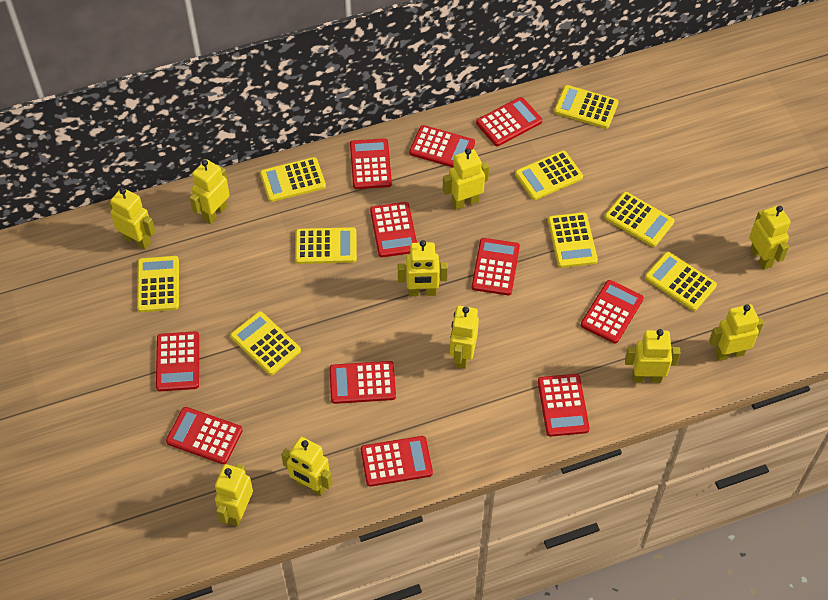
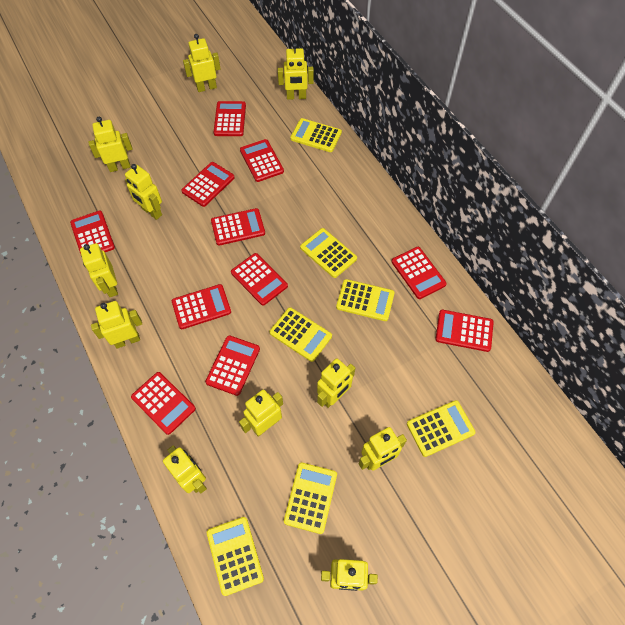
yellow calculator: [137,256,179,312] [230,311,301,375] [260,157,326,202] [295,227,357,264] [515,150,583,200] [548,212,598,268] [554,85,619,129] [604,192,674,247] [645,252,717,311] = 9 -> [207,517,264,596] [269,307,332,362] [284,462,337,534] [290,118,342,152] [300,228,357,278] [336,279,395,321] [407,400,475,457] = 7
yellow robot: [109,188,155,250] [190,159,230,224] [215,464,253,527] [281,437,333,496] [398,240,448,296] [443,148,489,210] [450,306,479,369] [625,329,681,383] [709,304,764,361] [749,205,791,270] = 10 -> [80,243,118,297] [88,117,132,172] [91,301,142,349] [125,164,162,220] [163,445,207,493] [183,34,221,92] [239,390,283,437] [278,43,314,100] [317,358,355,408] [321,559,378,591] [359,427,407,471] = 11

